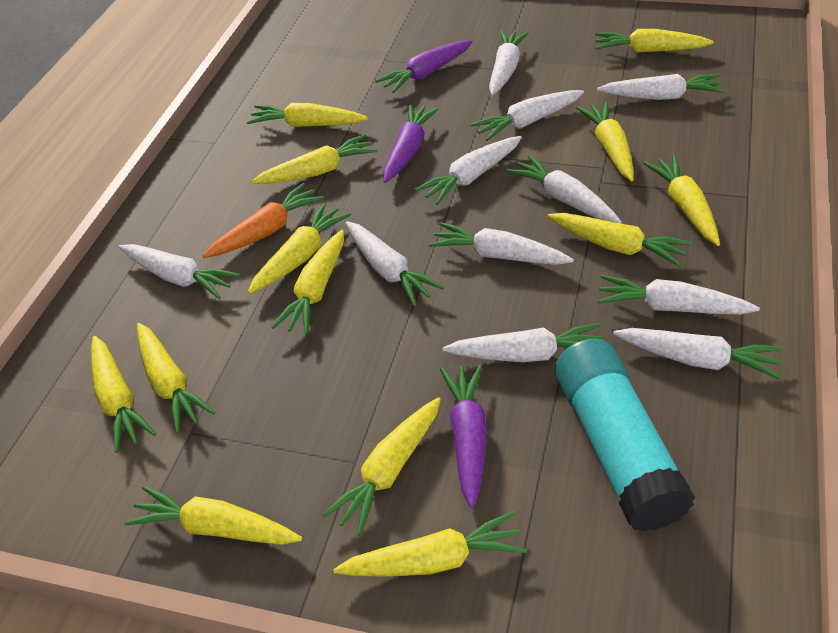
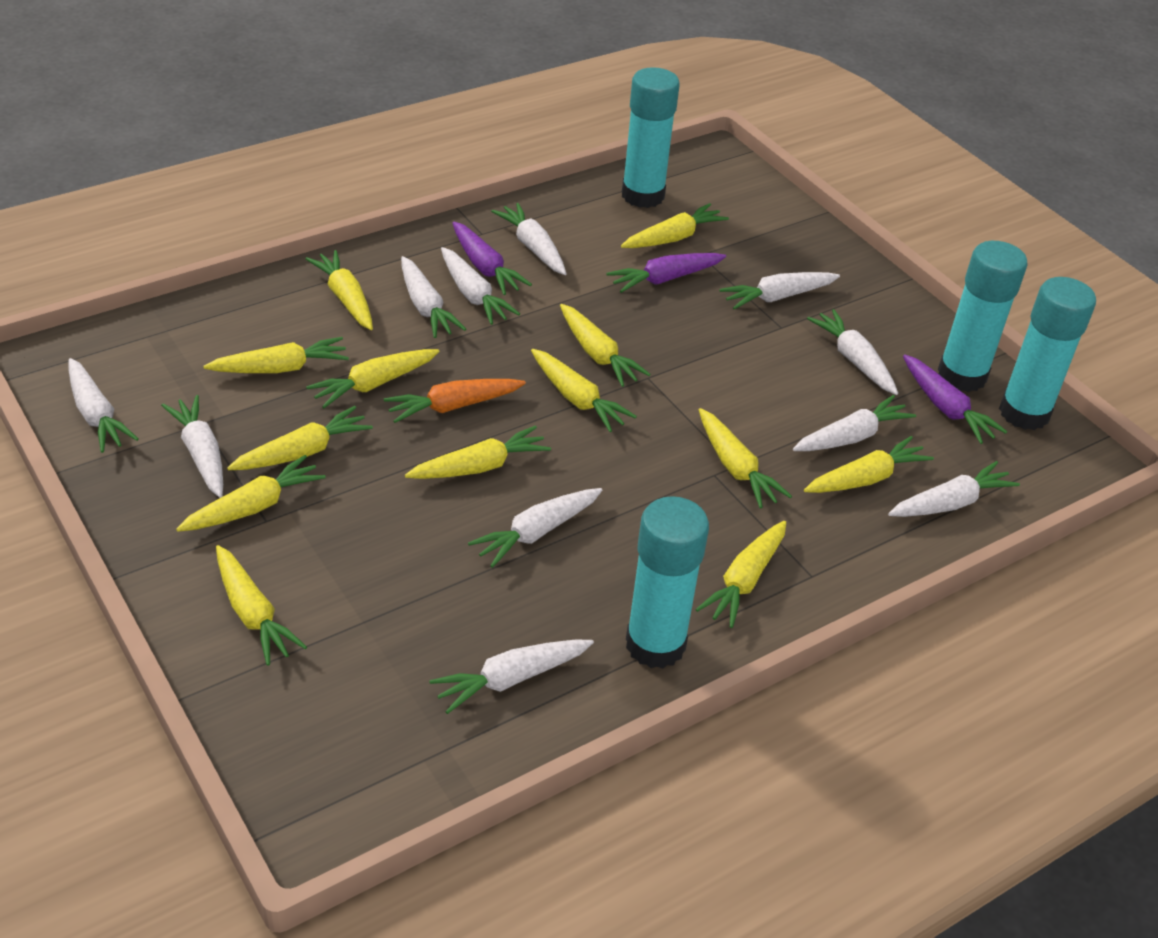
turquoise glue stick: [555,338,695,532] = 1 -> [622,67,680,208] [626,496,709,669] [938,241,1027,392] [999,277,1096,430] = 4

